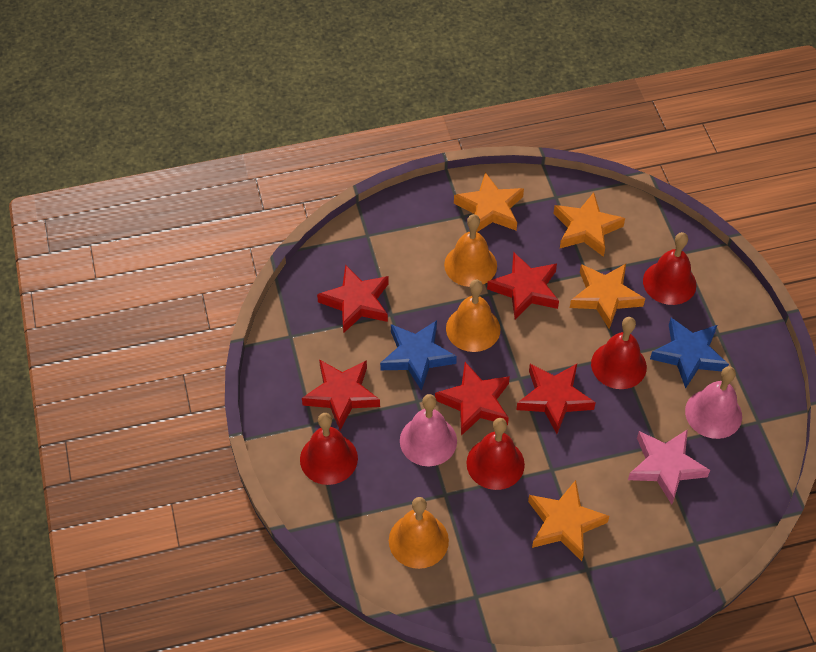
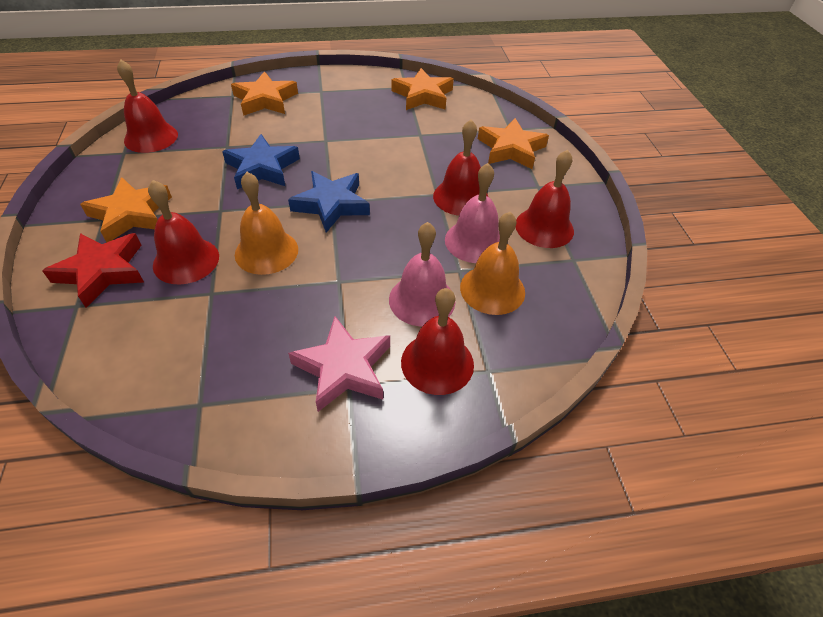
orange bell: [389,497,449,569] [444,214,497,287] [446,279,501,352] = 3 -> [235,172,298,275] [460,212,525,315] = 2
red bell: [300,413,358,485] [466,418,525,490] [591,317,647,389] [643,232,696,305] = 4 -> [117,59,178,153] [148,180,219,284] [401,288,474,395] [433,120,488,216] [516,150,574,248] = 5
red star: [302,359,380,430] [317,264,389,333] [435,362,510,436] [487,253,559,319] [516,364,596,434] = 5 -> [42,233,144,308] = 1

